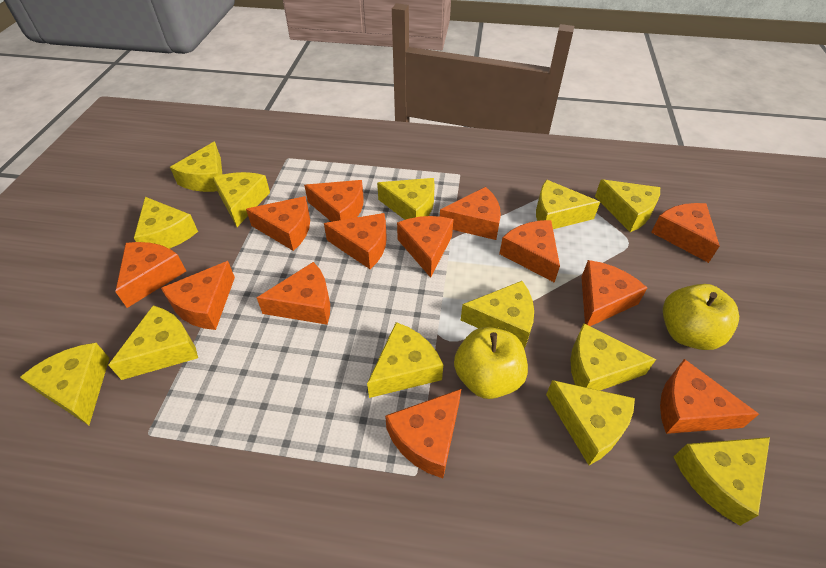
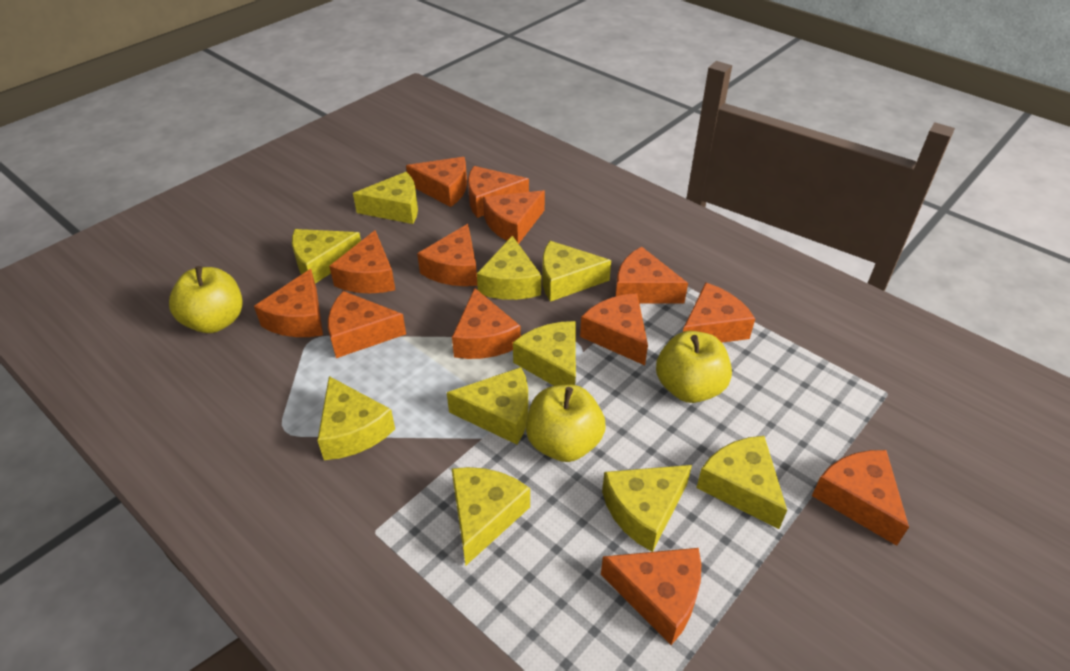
yellow apple: [454,327,528,399] [663,284,739,350] = 2 -> [169,266,243,333] [526,385,606,462] [656,331,732,403] = 3
yellow cheese: [20,343,110,425] [108,305,198,380] [134,197,198,249] [170,141,222,192] [213,172,270,227] [367,322,443,398] [377,178,435,220] [461,281,534,348] [536,180,600,229] [546,380,635,465] [570,323,656,390] [595,179,660,232] [674,437,770,526] = 13 -> [292,229,361,283] [317,376,395,460] [353,172,418,224] [447,367,528,444] [452,467,530,565] [477,236,541,300] [513,321,576,386] [543,241,611,302] [602,465,692,552] [696,436,787,529] = 10

